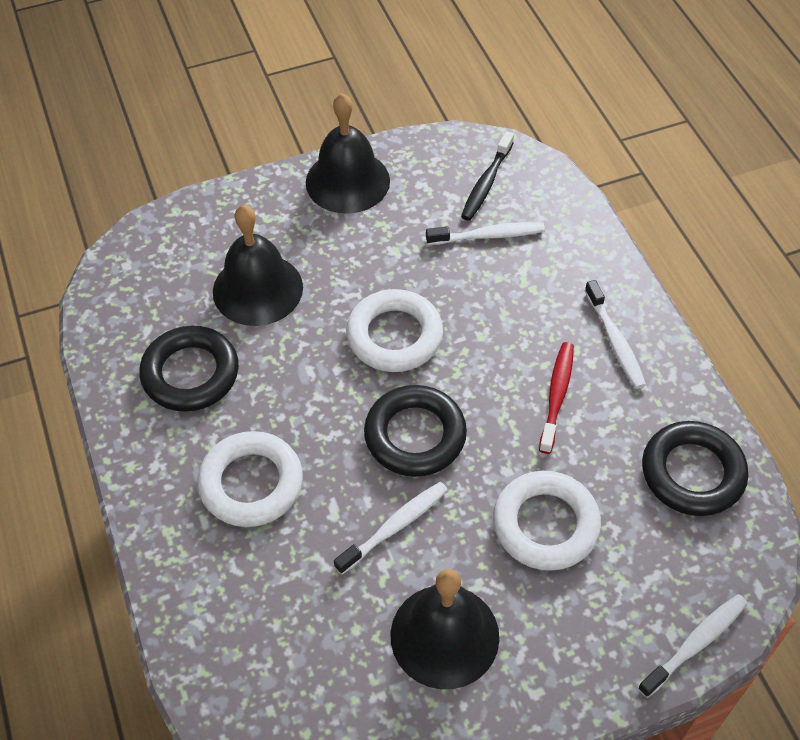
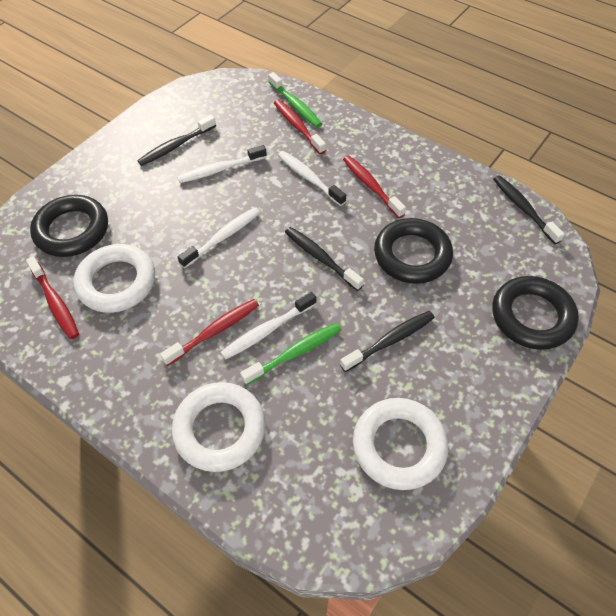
black bell: [213,205,303,326] [306,93,390,214] [391,569,499,689] = 3 -> none = 0
black toothbrush: [461,131,514,221] = 1 -> [137,115,216,166] [285,227,364,291] [340,311,435,372] [493,175,565,244] = 4
green toothbrush: none = 0 -> [240,323,341,385] [268,72,322,128] = 2
red toothbrush: [539,342,574,454] = 1 -> [26,256,79,339] [160,299,259,366] [274,100,326,154] [343,156,406,218] = 4

